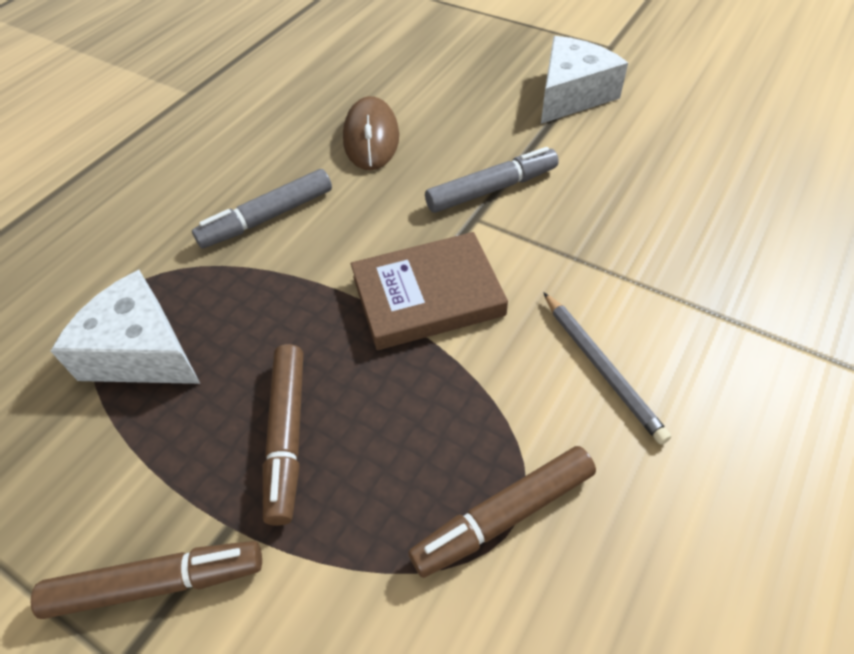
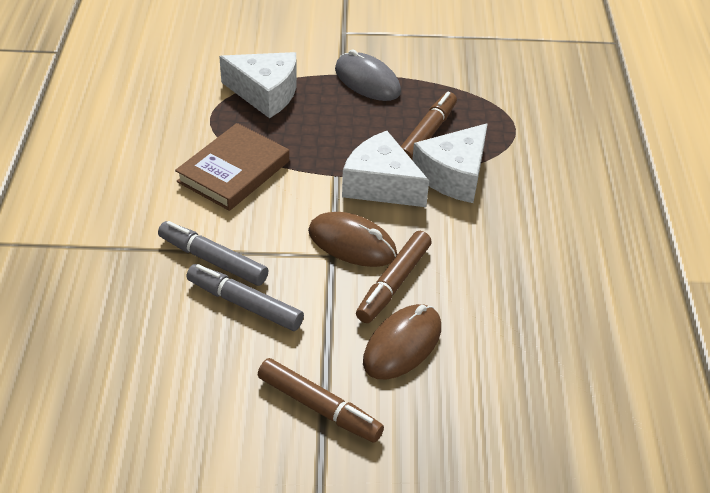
brown mouse: [343,96,399,170] = 1 -> [308,212,397,267] [363,304,441,379] = 2
grey mouse: none = 0 -> [335,49,401,101] = 1
grey pencil: [543,292,671,445] = 1 -> none = 0
white cheese: [51,270,200,384] [541,36,628,124] = 2 -> [219,52,297,118] [342,131,429,207] [412,123,488,203] = 3

